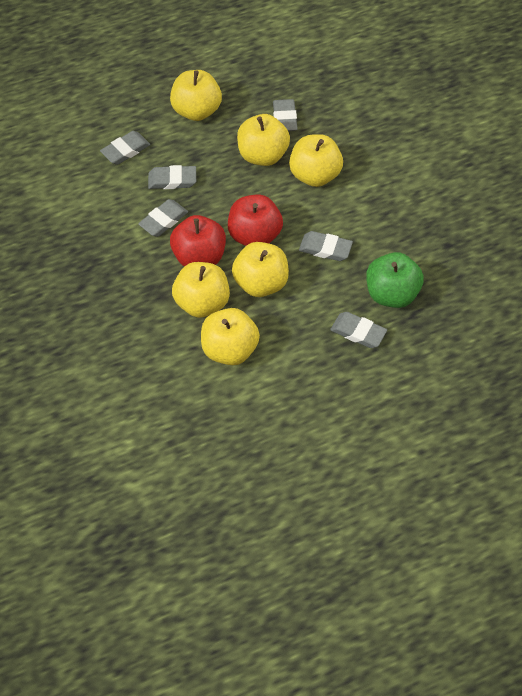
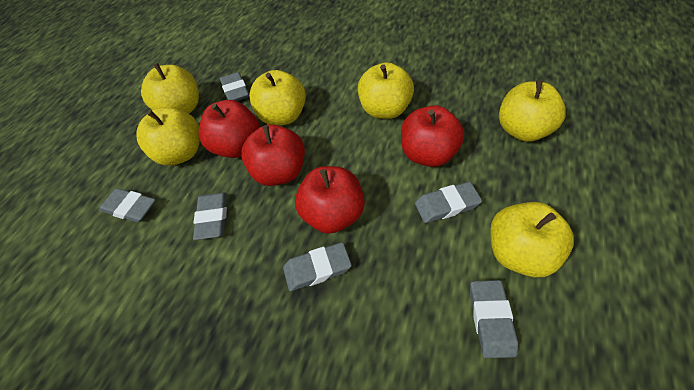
green apple: [366,252,424,308] = 1 -> none = 0
red apple: [170,215,226,267] [228,195,283,246] = 2 -> [199,100,260,158] [241,124,305,186] [295,166,365,234] [401,105,464,167] = 4

